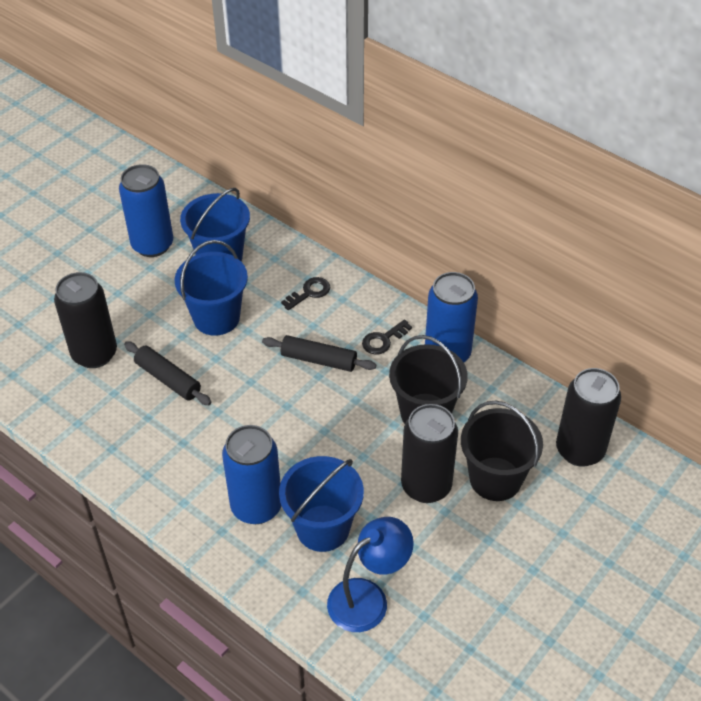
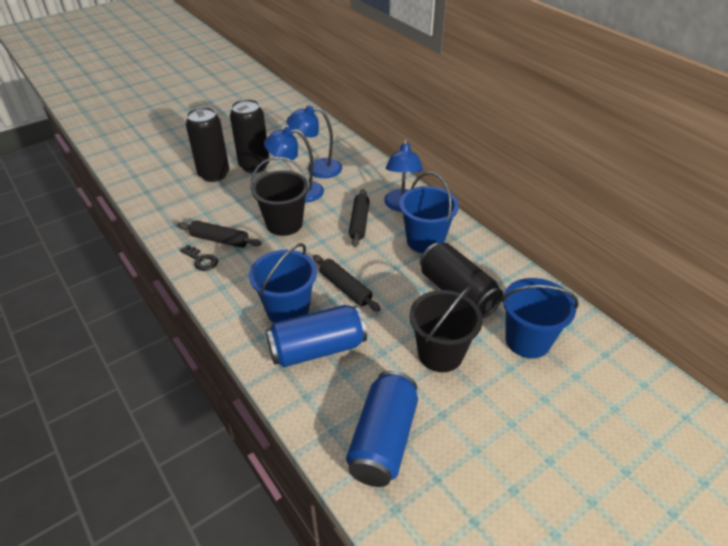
black key: [281,277,330,310] [362,320,412,355] = 2 -> [180,245,218,271] = 1
black rolling pin: [124,341,212,405] [262,335,376,372] = 2 -> [177,221,262,248] [313,255,381,312] [349,189,370,247] = 3
blue can: [119,164,173,257] [222,425,281,524] [425,272,478,362] = 3 -> [266,305,367,367] [346,371,418,487] = 2
blue lamp: [327,517,414,632] = 1 -> [264,127,324,203] [287,106,342,178] [384,139,423,212] = 3

